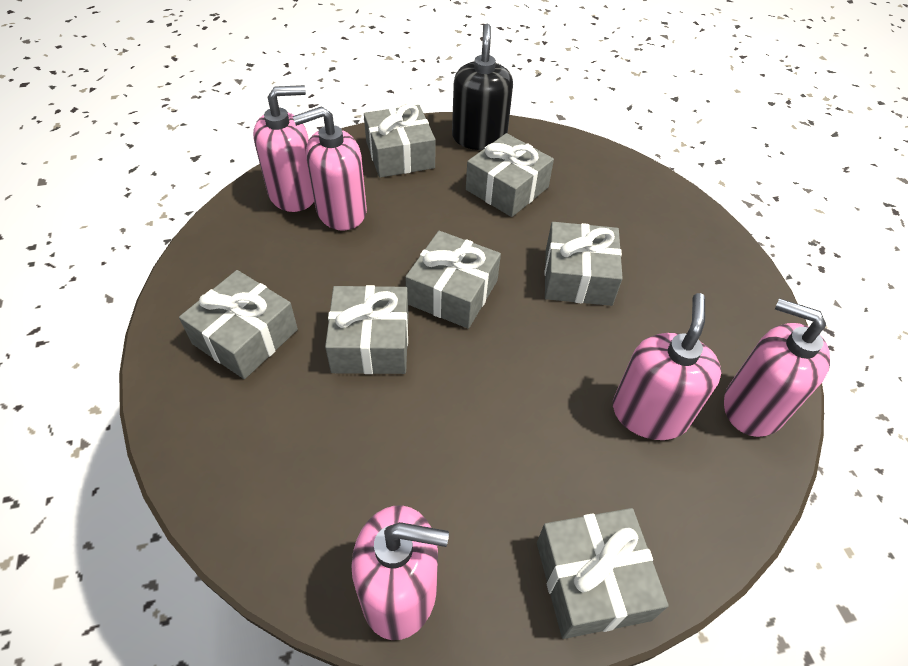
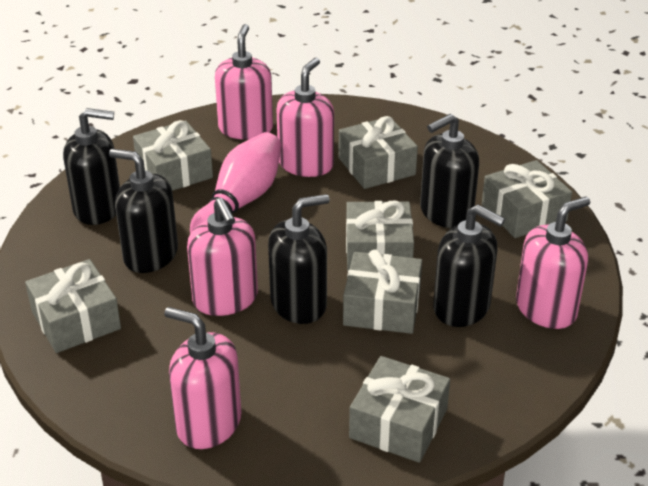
black soap dispenser: [452,24,513,150] = 1 -> [63,108,120,225] [109,149,178,273] [268,194,330,324] [420,114,479,228] [433,205,505,327] = 5
pink bowling pin: none = 0 -> [190,132,282,234] = 1

